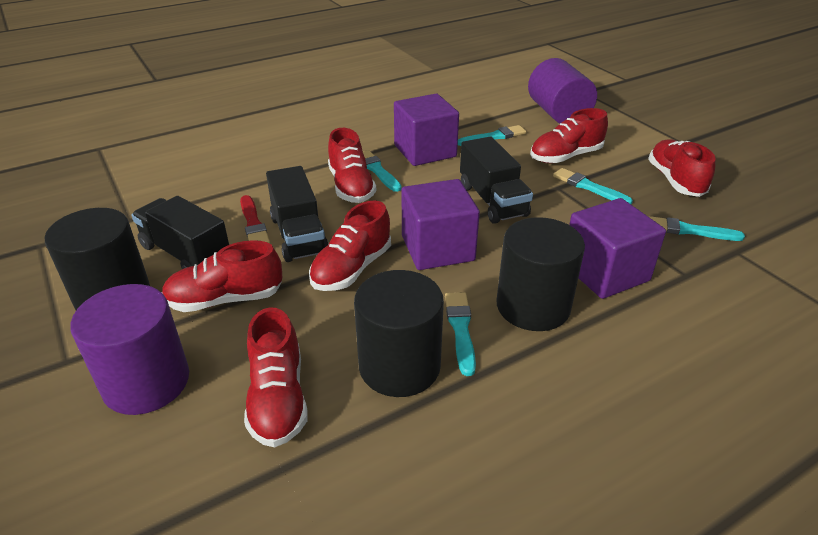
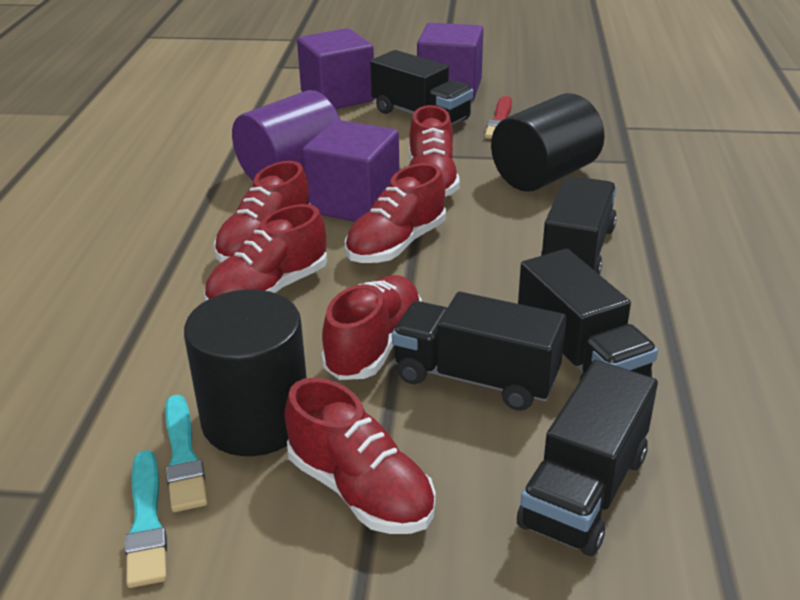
black cylinder: [45,208,150,310] [354,270,444,397] [497,217,585,331] = 3 -> [184,290,307,456] [491,93,605,192] = 2
black truck: [131,196,229,269] [266,166,329,262] [460,137,533,224] = 3 -> [370,50,473,125] [392,292,566,411] [517,360,658,556] [518,249,658,380] [540,177,617,275] = 5
purple cylinder: [70,284,189,415] [528,58,597,124] = 2 -> [232,90,340,181] = 1
turquoise brush: [363,150,401,192] [445,292,476,376] [458,125,526,146] [553,168,633,204] [648,216,745,241] = 5 -> [125,450,167,588] [165,395,208,512] = 2

